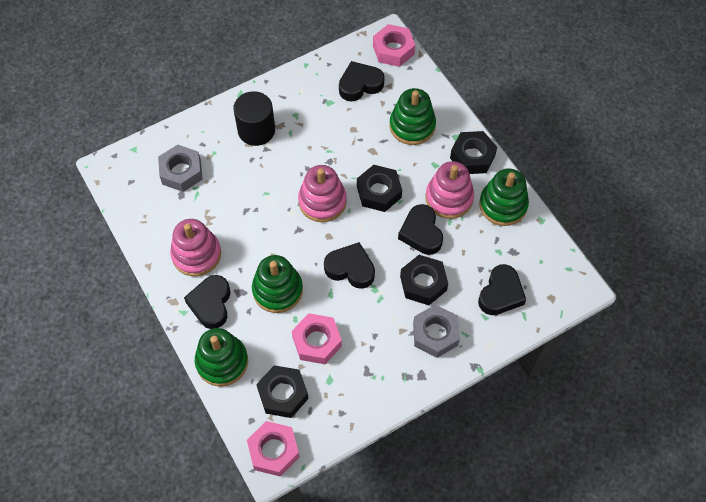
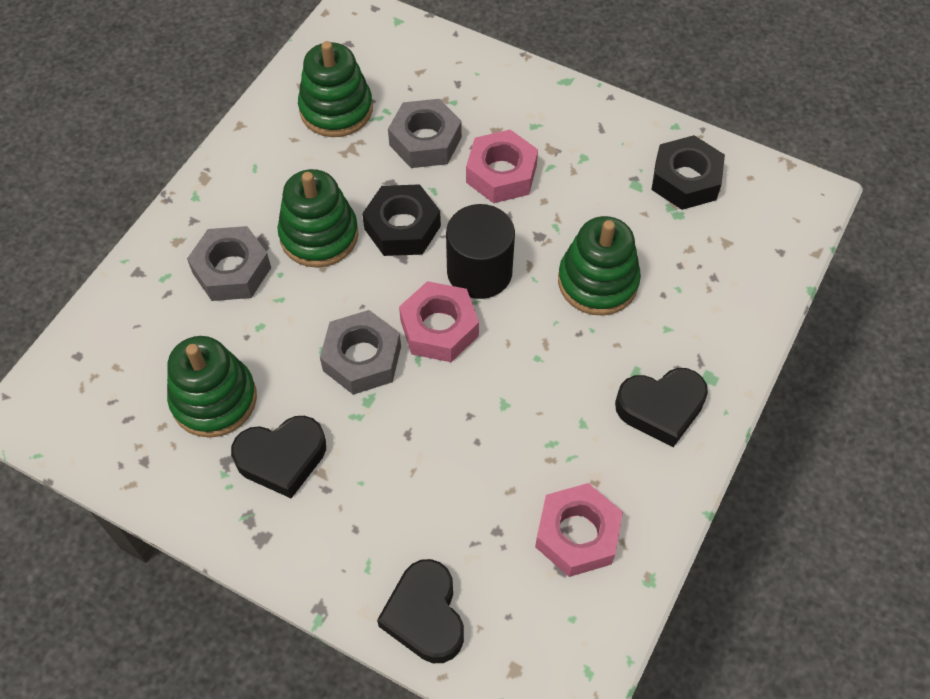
black heart: [184,275,231,329] [324,242,375,289] [339,61,385,101] [398,204,443,255] [478,264,526,315] = 5 -> [231,416,326,498] [377,559,464,663] [615,368,708,447] = 3
black nut: [256,365,309,418] [357,165,402,212] [400,255,448,305] [450,131,497,174] = 4 -> [362,184,441,256] [651,135,725,210] = 2
grey nut: [158,145,203,192] [413,304,460,358] = 2 -> [187,226,271,301] [320,310,401,395] [388,99,462,168] = 3
pink stacking toy: [170,219,221,276] [298,165,347,222] [426,161,474,219] = 3 -> none = 0

